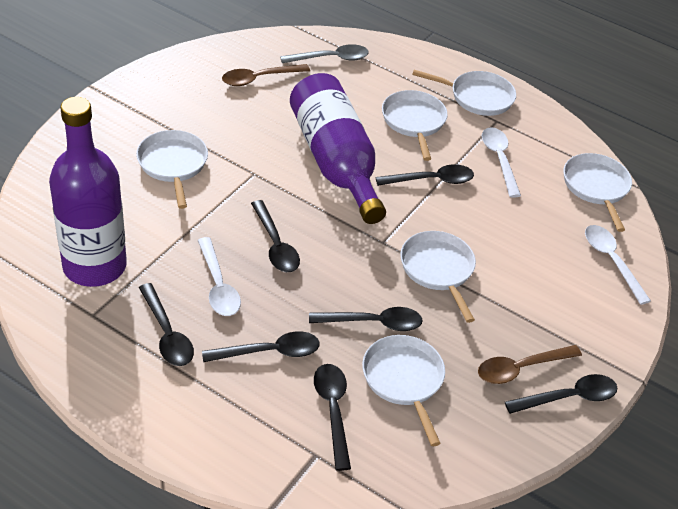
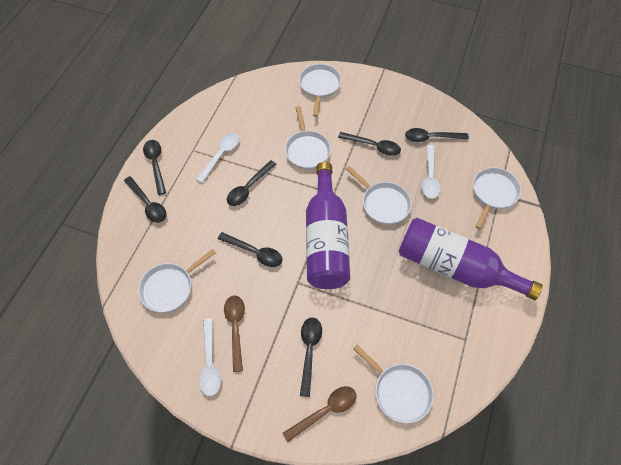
grey spoon: [280,44,369,63] = 1 -> none = 0

